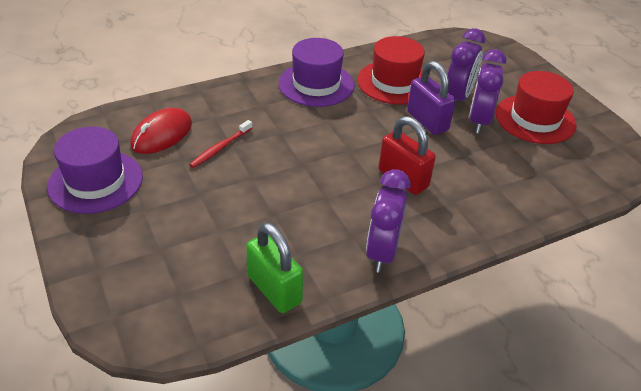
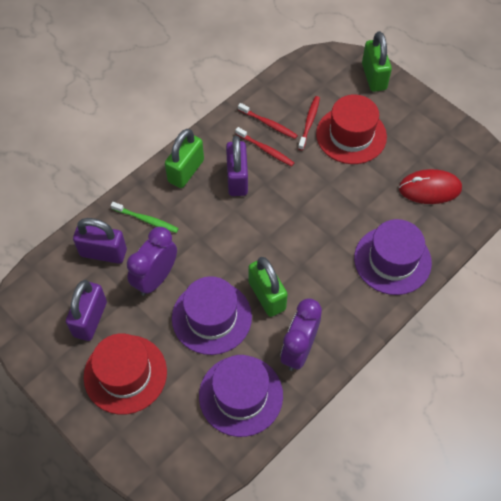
green padlock: [246,222,304,313] = 1 -> [165,129,204,188] [249,257,288,317] [362,31,392,92] = 3
green toothbrush: none = 0 -> [111,202,179,233] = 1
purple clock: [366,169,410,273] [447,28,486,104] [469,49,507,134] = 3 -> [127,227,177,296] [281,299,322,371] = 2
purple hat: [47,127,143,214] [278,38,355,107] = 2 -> [172,276,252,355] [199,355,283,437] [354,219,432,295] = 3
purple padlock: [407,61,456,135] = 1 -> [66,280,107,341] [73,218,127,264] [226,136,248,196] = 3
red padlock: [379,116,436,195] = 1 -> none = 0
red toothbrush: [189,120,252,168] = 1 -> [235,127,294,166] [238,103,298,139] [298,96,320,150] = 3

